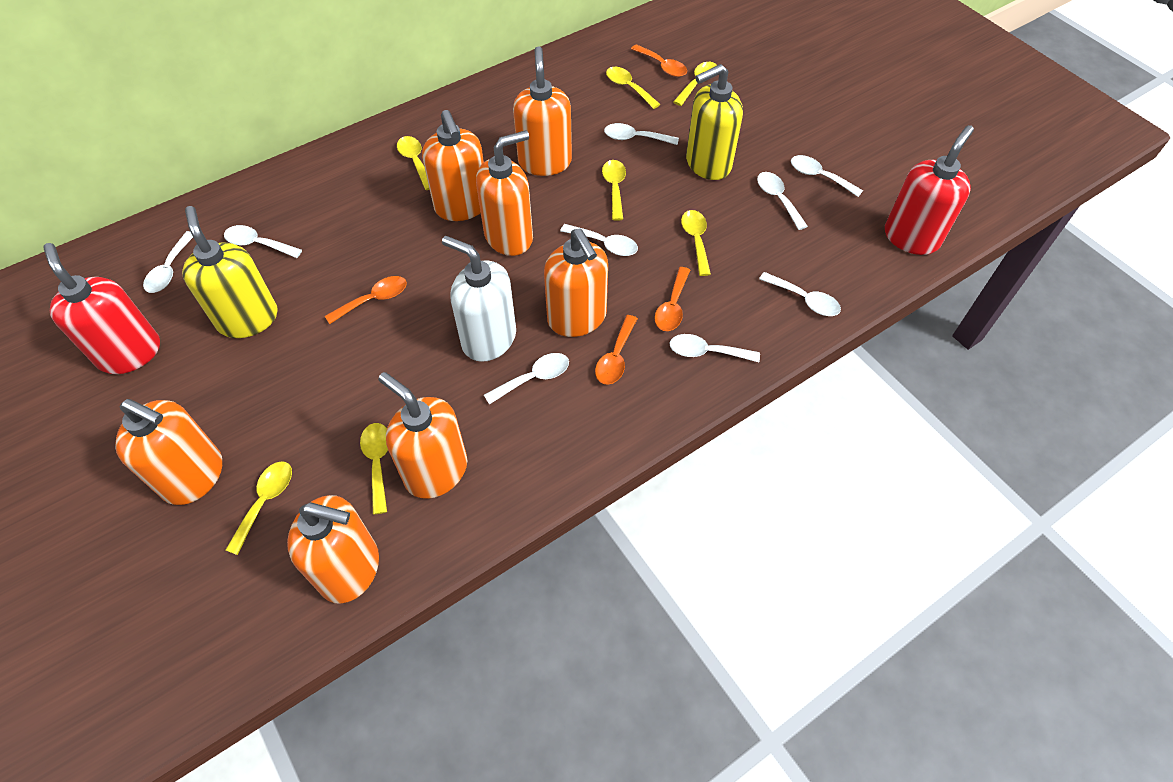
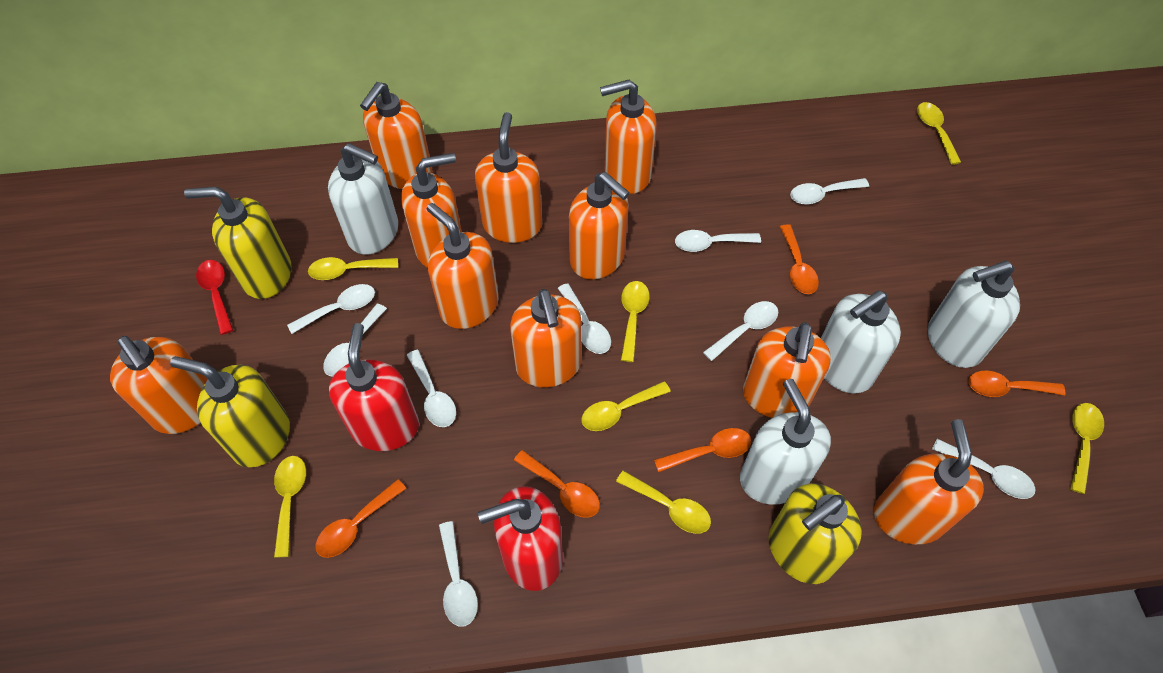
orange soap dispenser: [115,399,222,505] [287,495,379,604] [378,372,467,499] [422,110,484,221] [476,130,533,256] [513,46,572,176] [544,229,608,337] = 7 -> [110,336,208,434] [360,82,433,189] [401,153,462,268] [427,203,499,329] [475,112,542,243] [510,289,581,387] [569,172,630,280] [600,80,657,194] [743,322,831,418] [874,419,984,544] = 10
orange spoon: [325,276,407,324] [595,315,638,385] [631,44,687,77] [654,267,690,331] = 4 -> [316,479,407,558] [514,450,600,518] [654,428,752,472] [780,224,819,294] [968,371,1066,397] = 5
red spoon: none = 0 -> [196,260,233,335] = 1
white soap dispenser: [442,236,516,362] = 1 -> [328,143,398,255] [740,379,831,504] [821,290,901,394] [928,261,1020,368] = 4
yellow soap dispenser: [182,206,278,338] [686,64,743,180] = 2 -> [170,356,290,467] [184,187,291,299] [769,483,862,584] = 3

